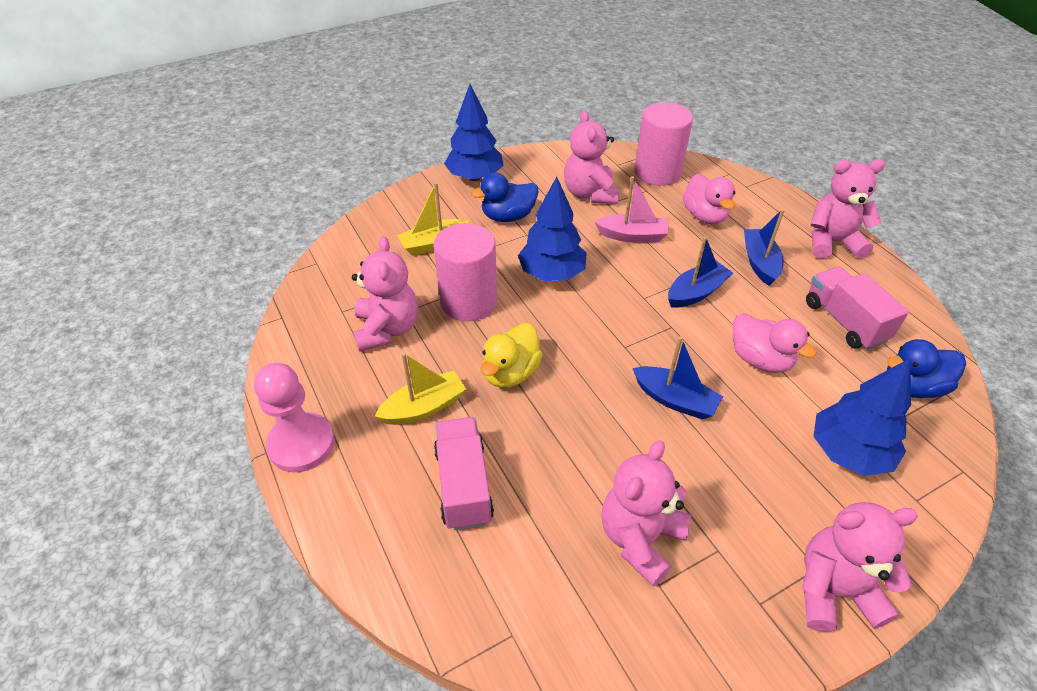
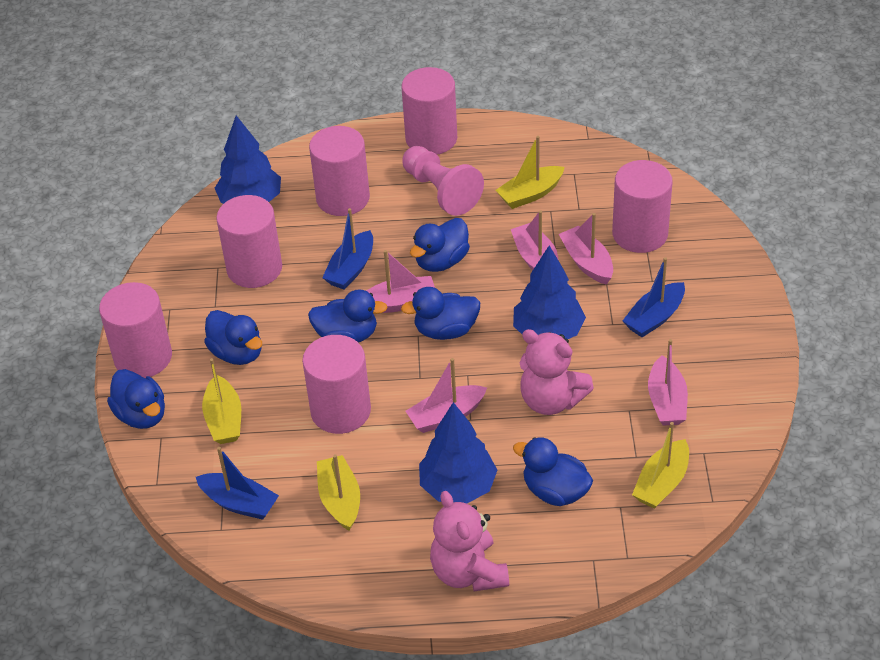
blue duck: [471,172,539,222] [887,339,966,398] = 2 -> [107,369,165,429] [204,310,262,365] [308,289,388,343] [401,287,480,340] [410,218,470,272] [513,437,593,506] = 6
pink boat: [594,176,668,243] = 1 -> [366,250,435,313] [406,358,487,433] [511,210,559,271] [559,213,613,285] [648,339,688,426] = 5
pink cylinder: [433,223,497,321] [635,103,693,186] = 2 -> [99,282,172,378] [216,195,282,288] [302,335,371,434] [309,126,370,216] [402,67,457,155] [612,160,673,253] = 6
pink duck: [683,174,735,224] [733,313,817,373] = 2 -> none = 0
pink teddy bear: [352,236,418,352] [564,110,619,204] [602,440,691,586] [802,502,918,632] [810,159,885,259] = 5 -> [430,491,509,591] [520,329,594,415] = 2
pink truck: [434,417,494,530] [806,267,909,350] = 2 -> none = 0
yellow boat: [375,353,466,425] [397,182,470,256] = 2 -> [202,358,241,444] [317,454,360,531] [496,136,565,209] [632,422,689,509] = 4
yellow duck: [481,323,543,388] = 1 -> none = 0

